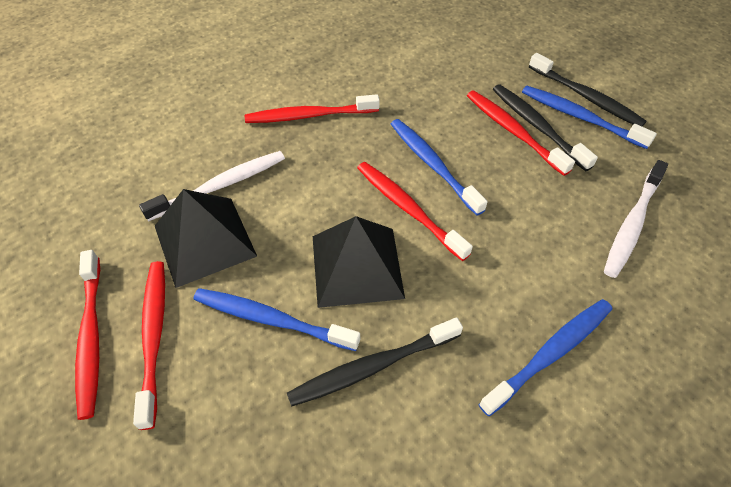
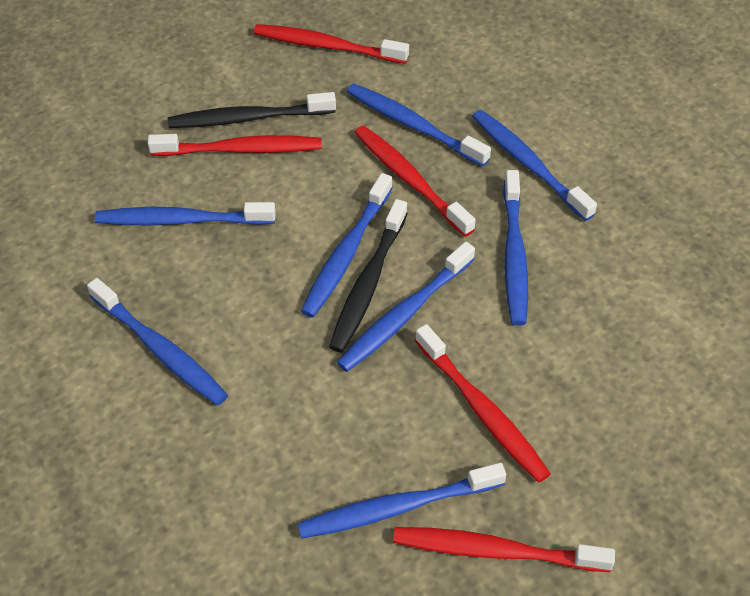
black pyramid: [155,189,257,288] [313,216,405,308] = 2 -> none = 0
black toothbrush: [287,317,463,406] [493,84,598,171] [529,53,647,127] = 3 -> [168,92,336,128] [329,199,408,353] = 2
blue toothbrush: [193,288,360,351] [391,119,488,216] [478,299,612,416] [522,86,657,149] = 4 -> [87,278,228,406] [95,202,276,225] [297,463,506,539] [301,173,393,318] [337,242,475,372] [347,84,491,166] [472,110,597,221] [503,170,528,326] = 8
white toothbrush: [139,151,285,222] [604,160,668,278] = 2 -> none = 0

